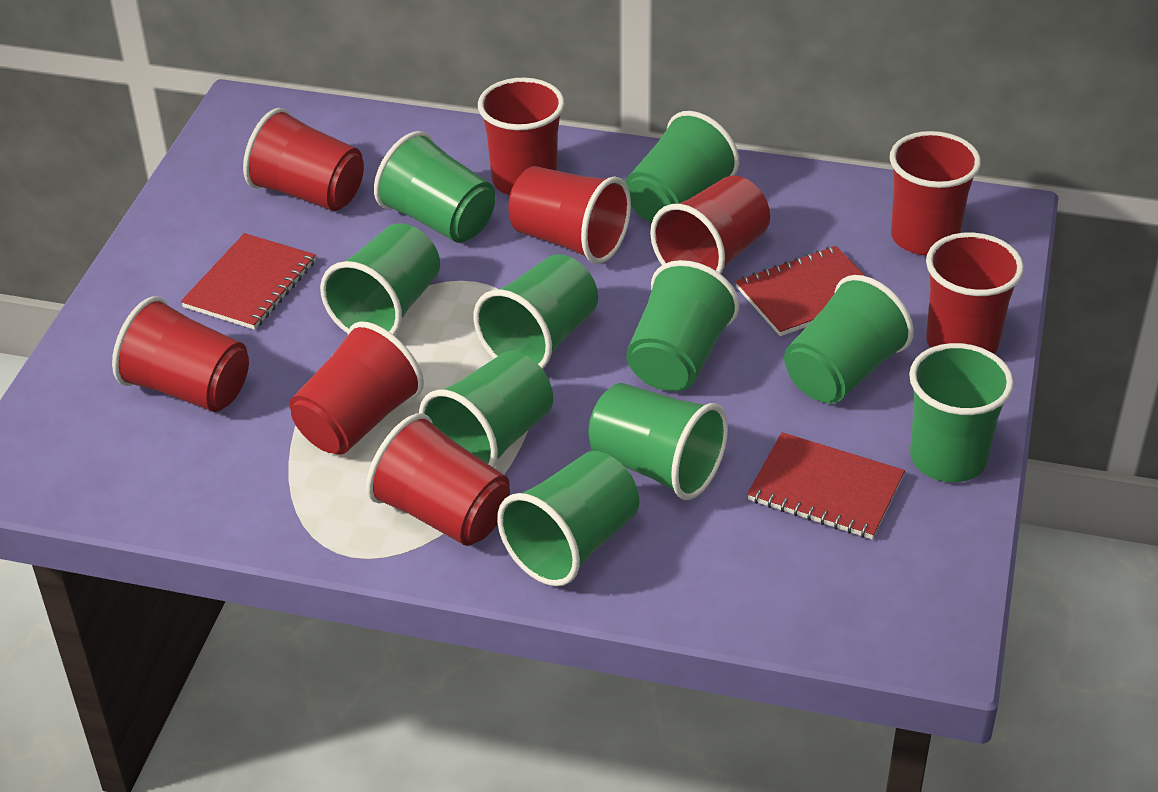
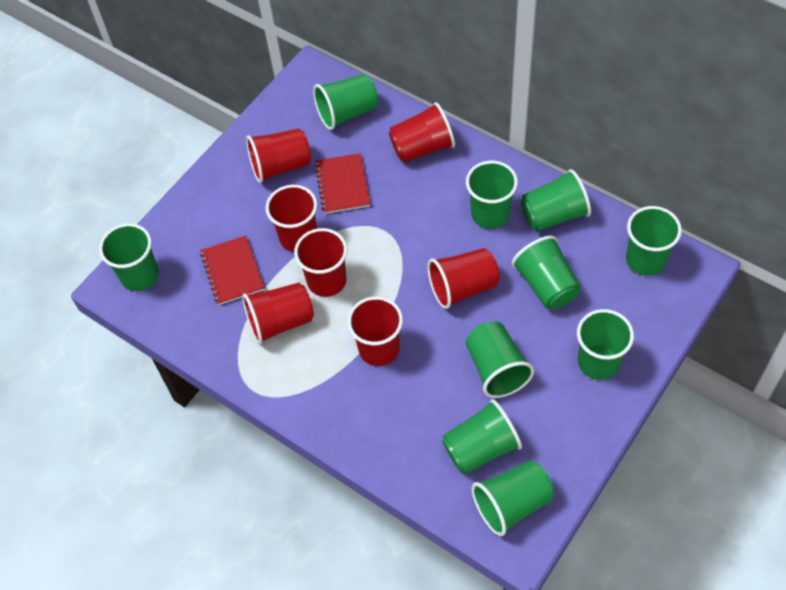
red cup: [112,296,249,412] [243,108,364,211] [290,322,424,455] [366,413,510,546] [478,78,564,195] [508,166,631,264] [650,176,770,274] [890,131,981,255] [926,232,1024,354] = 9 -> [242,283,314,345] [246,129,311,183] [266,185,317,252] [294,228,347,297] [348,296,403,366] [389,102,455,162] [427,248,500,309] = 7
red notebook: [181,233,316,330] [736,246,865,336] [747,432,905,539] = 3 -> [200,235,265,305] [315,153,370,214] = 2

